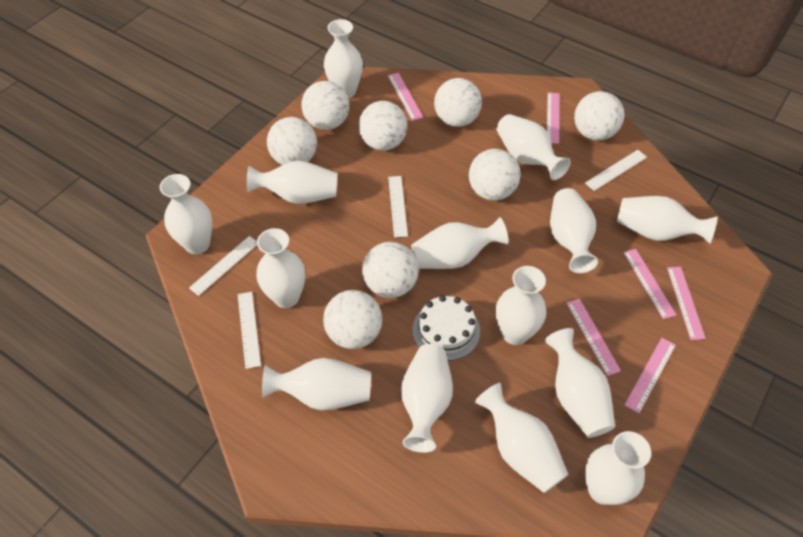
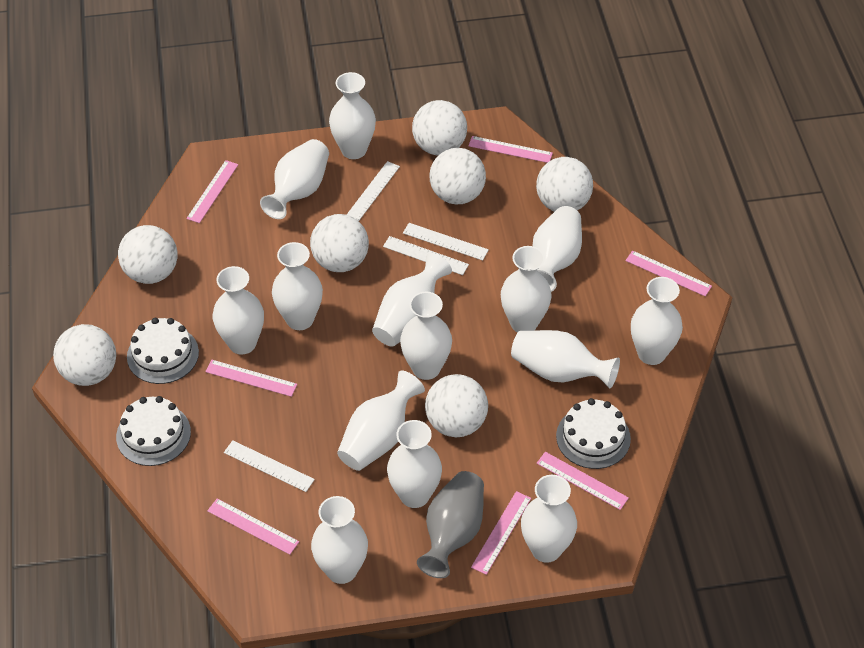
grey vase: none = 0 -> [417,471,484,578] = 1
pink ruler: [388,73,423,121] [547,92,560,144] [566,299,621,376] [623,249,676,319] [625,338,676,413] [667,267,706,340] = 6 -> [186,160,238,223] [205,360,297,397] [207,499,299,555] [468,136,553,163] [471,491,531,575] [537,452,629,510] [626,251,712,296] = 7
white ball: [267,117,317,165] [302,81,349,130] [323,290,382,349] [359,101,407,151] [362,242,419,298] [434,78,482,127] [469,149,521,201] [574,91,624,141] = 8 -> [53,324,116,386] [118,225,177,284] [310,214,369,272] [412,100,467,156] [425,374,488,437] [429,148,486,205] [536,157,593,212] = 7
white cake: [413,295,480,361] = 1 -> [116,396,191,466] [127,318,199,384] [556,398,631,469] = 3

